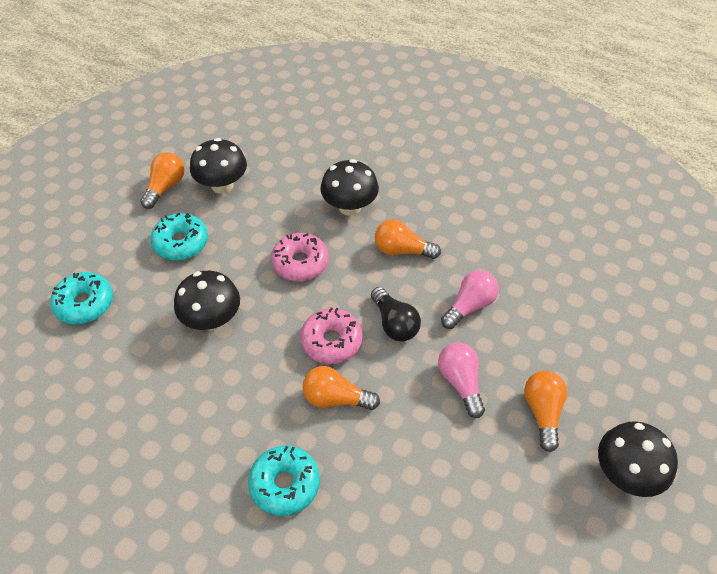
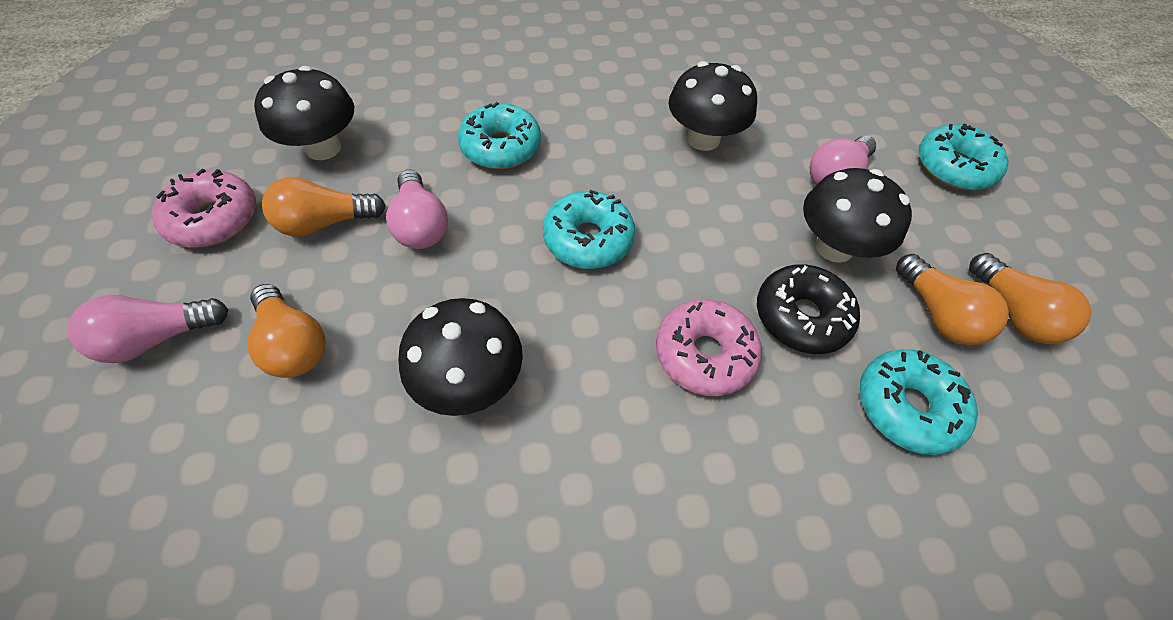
black donut: none = 0 -> [757,264,860,354] = 1
black light bulb: [371,287,421,341] = 1 -> none = 0
pink light bulb: [438,342,485,418] [441,270,499,329] = 2 -> [67,295,228,363] [386,170,448,249] [810,136,876,185] = 3
turquoise donut: [50,272,113,324] [150,212,208,261] [248,445,320,516] = 3 -> [458,102,541,169] [543,190,635,269] [860,349,978,455] [918,124,1008,190] = 4

